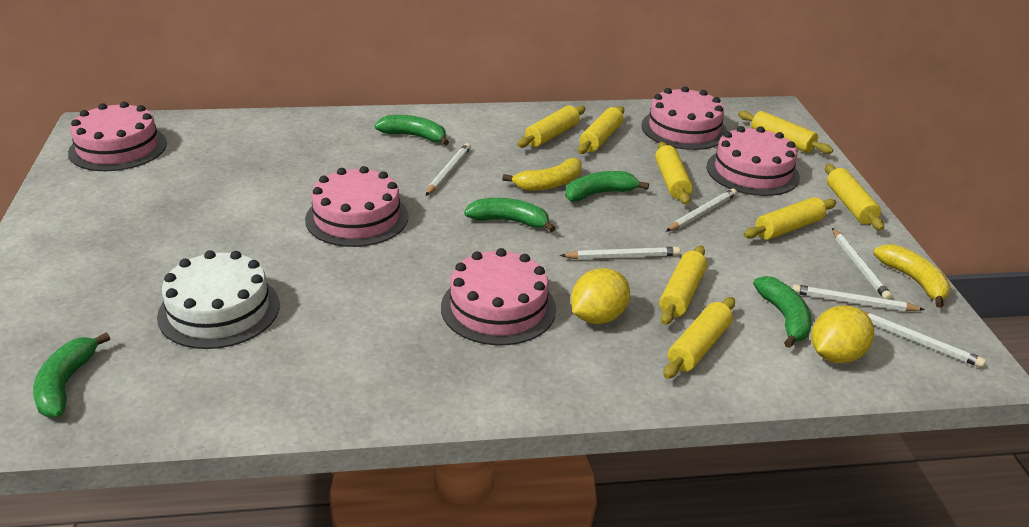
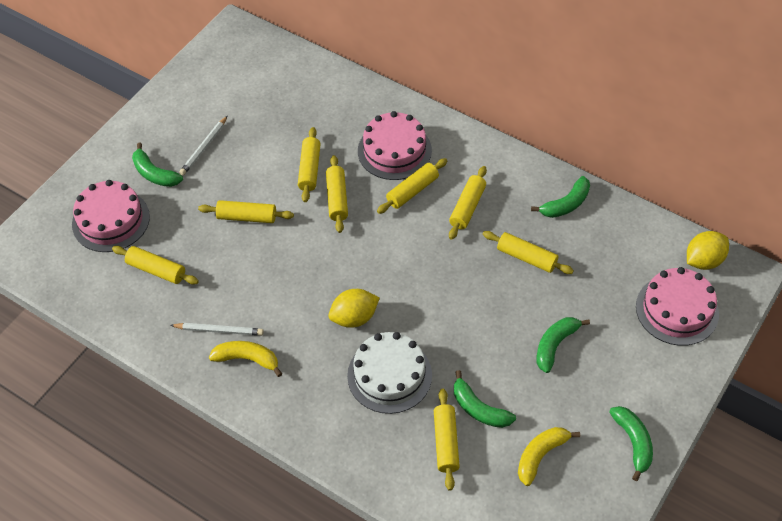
pink cake: [68,102,167,171] [305,166,409,247] [441,248,556,345] [641,86,727,150] [707,126,800,196] = 5 -> [72,180,150,252] [358,111,432,180] [636,267,719,346] = 3
white pencil: [426,143,471,196] [560,247,680,259] [666,188,737,232] [792,284,925,311] [832,228,893,300] [865,312,986,368] = 6 -> [170,323,264,336] [179,116,227,175] = 2

